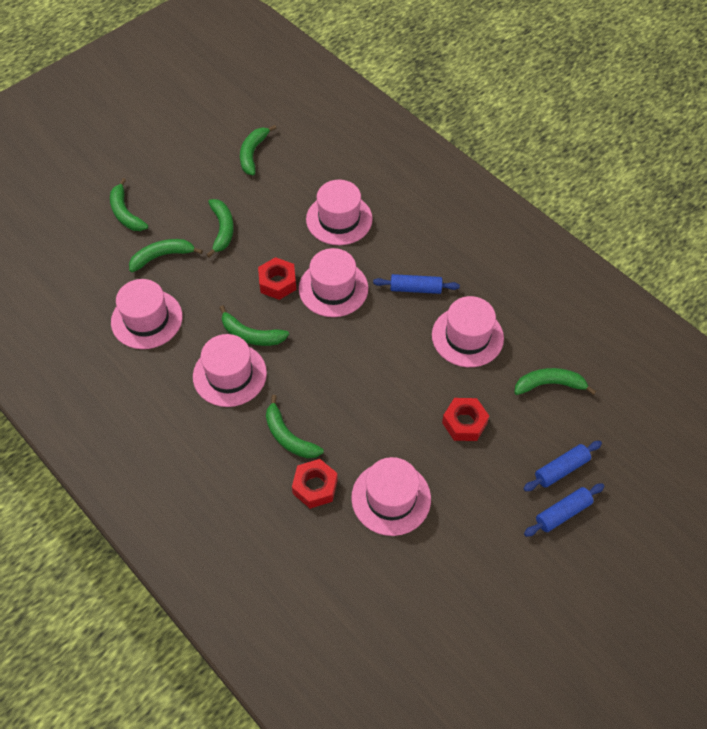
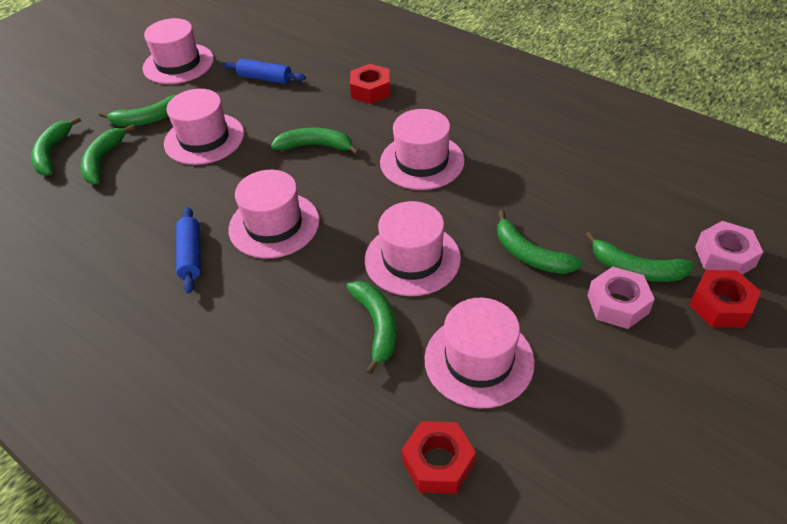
blue rolling pin: [373,274,460,294] [523,441,602,491] [524,483,605,537] = 3 -> [176,207,201,293] [223,59,306,84] = 2
pink nut: none = 0 -> [587,267,655,329] [695,221,763,275] = 2

